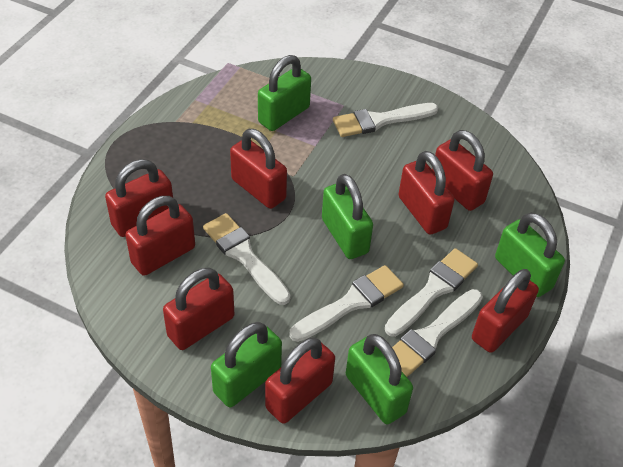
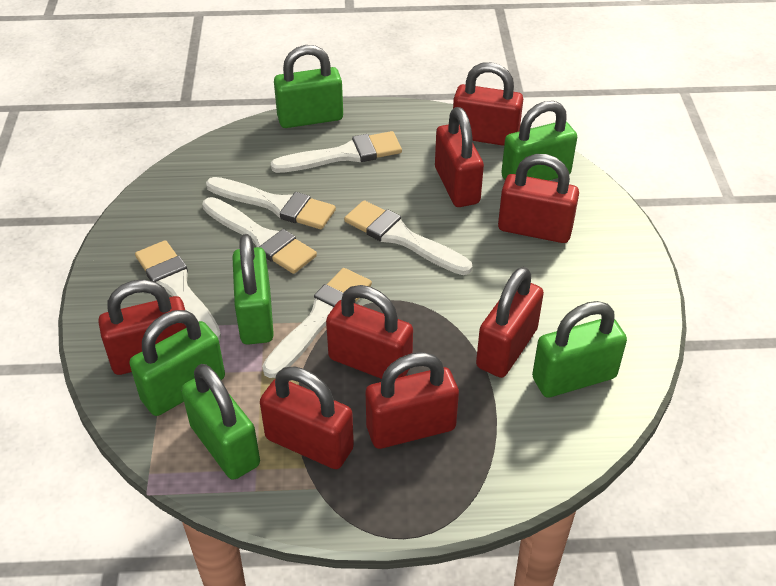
green padlock: [211,322,282,407] [258,55,311,131] [322,174,373,259] [346,334,413,424] [495,213,565,297] = 5 -> [129,310,225,416] [181,364,260,480] [232,234,274,345] [274,45,343,128] [501,101,577,180] [532,301,627,398] = 6
white brush: [203,213,291,305] [289,265,404,342] [333,103,439,137] [385,248,478,337] [392,289,483,377] = 5 -> [135,240,221,341] [202,197,317,274] [206,177,336,229] [262,268,372,378] [270,131,402,173] [344,200,472,275] = 6

